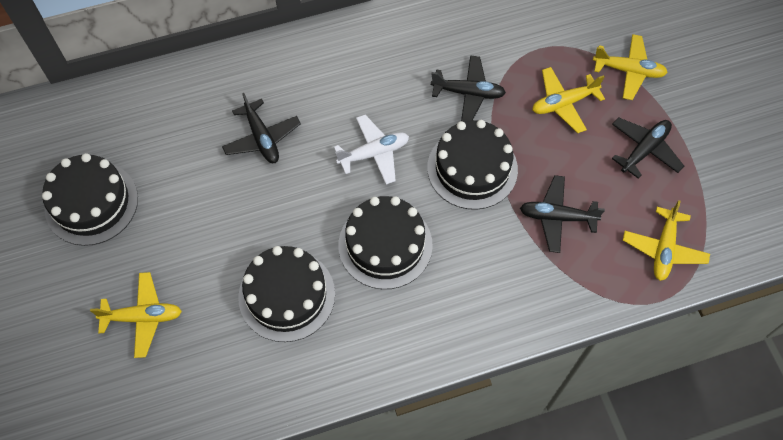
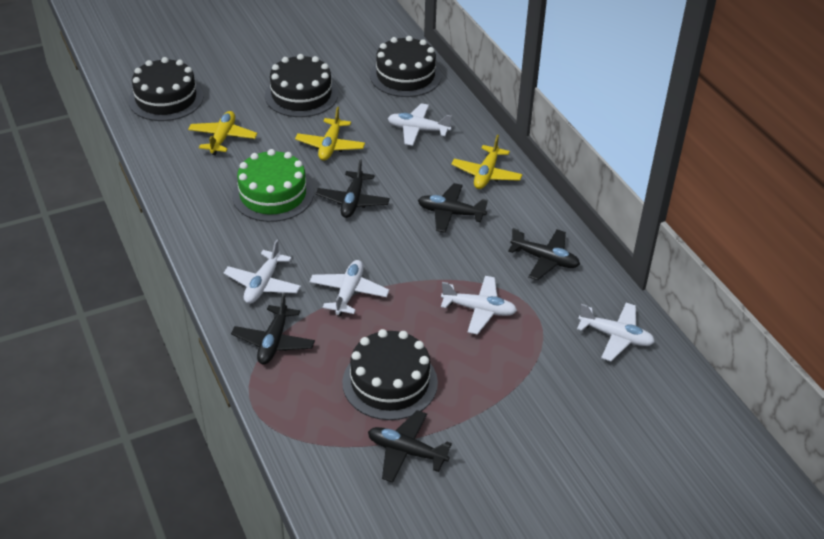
black plane: [222,93,301,163] [431,55,506,122] [520,175,605,253] [612,117,684,179] = 4 -> [231,293,315,365] [316,159,390,218] [368,410,452,483] [418,183,488,233] [508,228,580,281] = 5
green cake: none = 0 -> [232,149,314,222] = 1
white plane: [334,115,409,184] = 1 -> [224,239,301,304] [309,260,389,316] [388,103,452,146] [441,276,517,335] [577,303,655,362] = 5
yellow plane: [90,272,182,358] [532,67,605,133] [593,34,668,100] [623,200,710,281] = 4 -> [188,111,257,155] [295,107,365,161] [451,135,523,189] = 3

